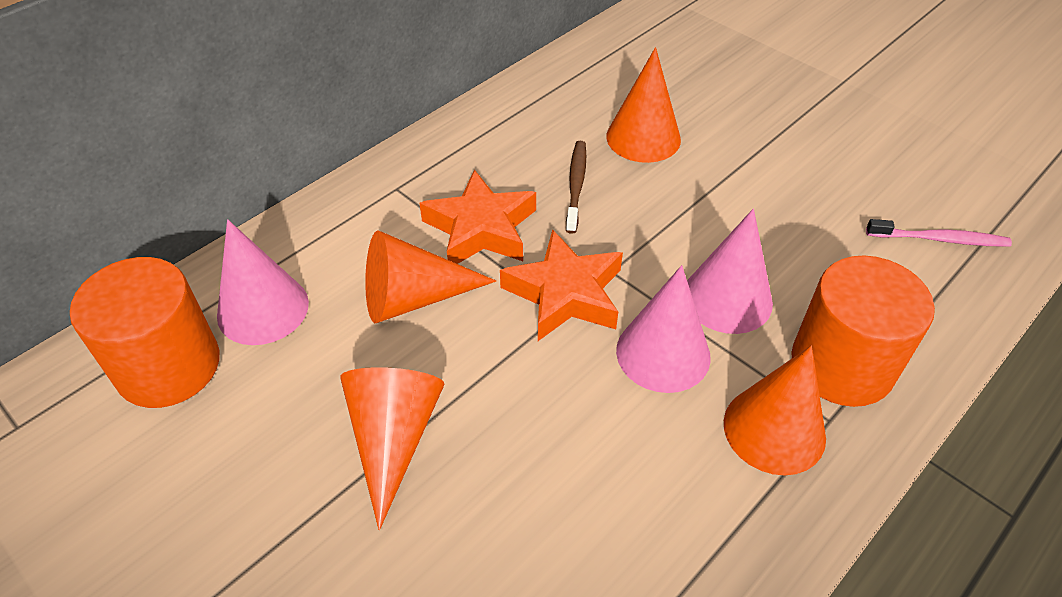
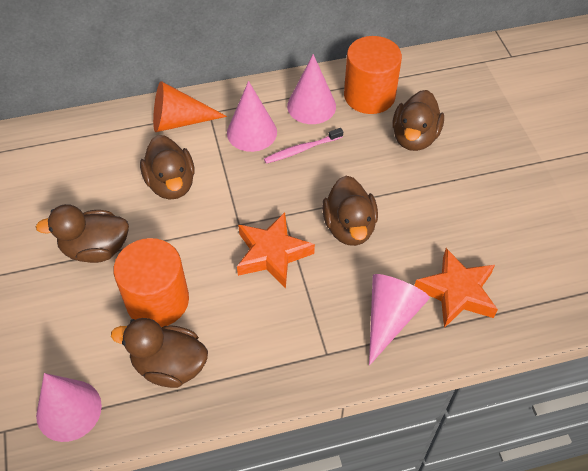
brown duck: none = 0 -> [36,204,129,263] [111,318,208,388] [140,135,195,200] [322,176,378,246] [392,90,444,151] = 5
brown toothbrush: [566,141,586,234] = 1 -> none = 0
orange cone: [340,367,445,530] [365,230,496,323] [606,47,681,163] [724,346,826,476] = 4 -> [153,81,227,132] = 1
pink cone: [217,219,309,345] [616,265,711,393] [687,208,773,334] = 3 -> [36,373,102,442] [227,81,277,152] [287,54,336,124] [369,274,430,366] = 4

